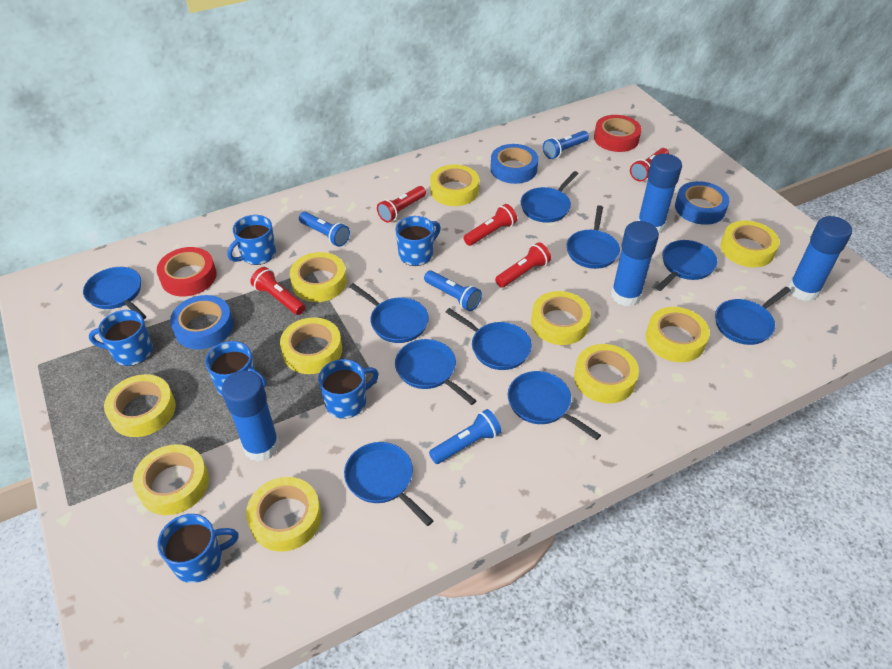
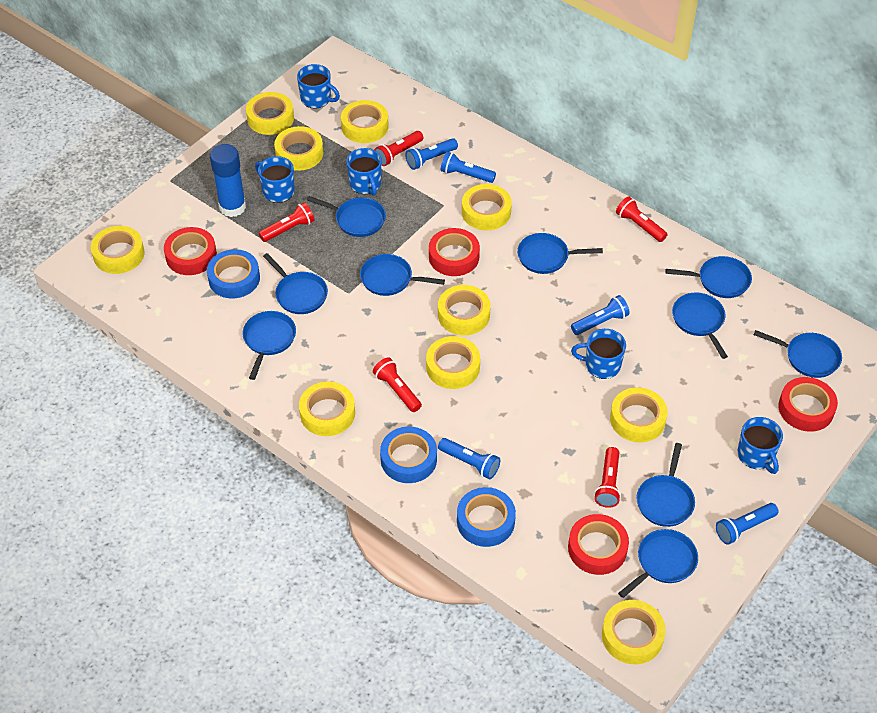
blue flashlight: [299,212,350,247] [424,270,482,311] [429,409,501,464] [543,131,589,159] = 4 -> [405,138,458,170] [438,438,500,479] [441,152,496,183] [571,295,630,335] [716,503,779,545] = 5
blue glue stick: [222,370,279,462] [611,221,659,306] [637,154,682,233] [788,216,852,301] = 4 -> [210,144,246,217] = 1
blue mug: [89,310,153,366] [157,514,239,583] [205,341,266,396] [227,215,276,265] [318,359,379,419] [395,216,441,266] = 6 -> [255,156,295,203] [297,64,340,109] [346,148,382,196] [571,329,626,379] [737,417,783,474] = 5
red tape: [157,247,217,297] [594,115,642,152] = 2 -> [164,227,217,275] [429,228,480,276] [568,514,629,575] [778,377,838,432] = 4

